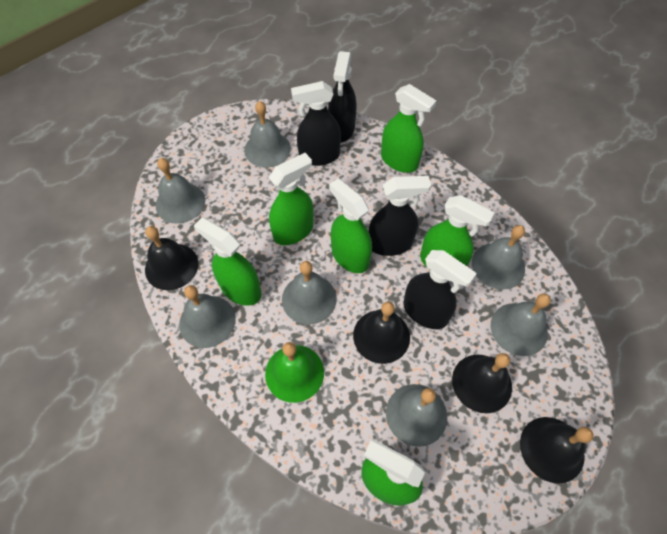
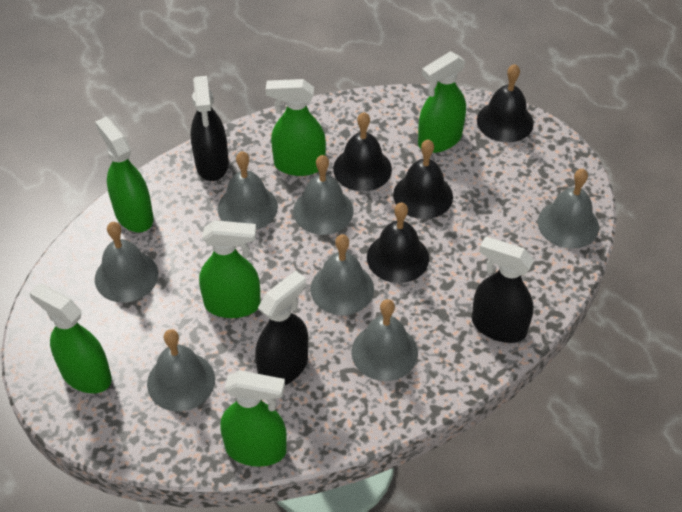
black spray bottle: [291,81,341,166] [328,51,357,142] [369,176,431,256] [403,250,477,329] = 4 -> [191,76,229,181] [255,270,308,385] [472,236,534,343] = 3
green bell: [265,342,324,403] = 1 -> none = 0

